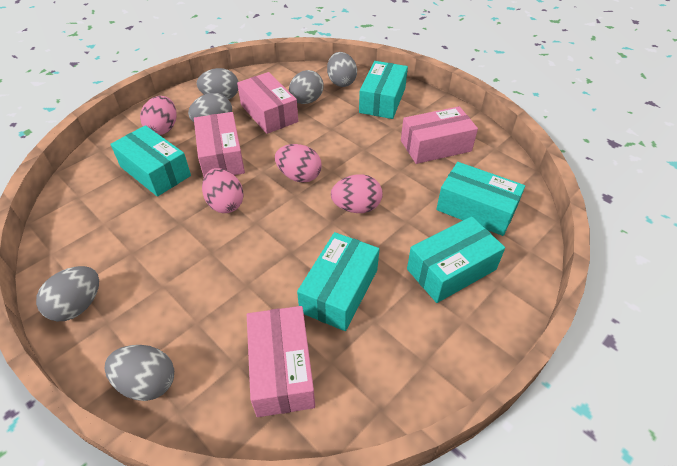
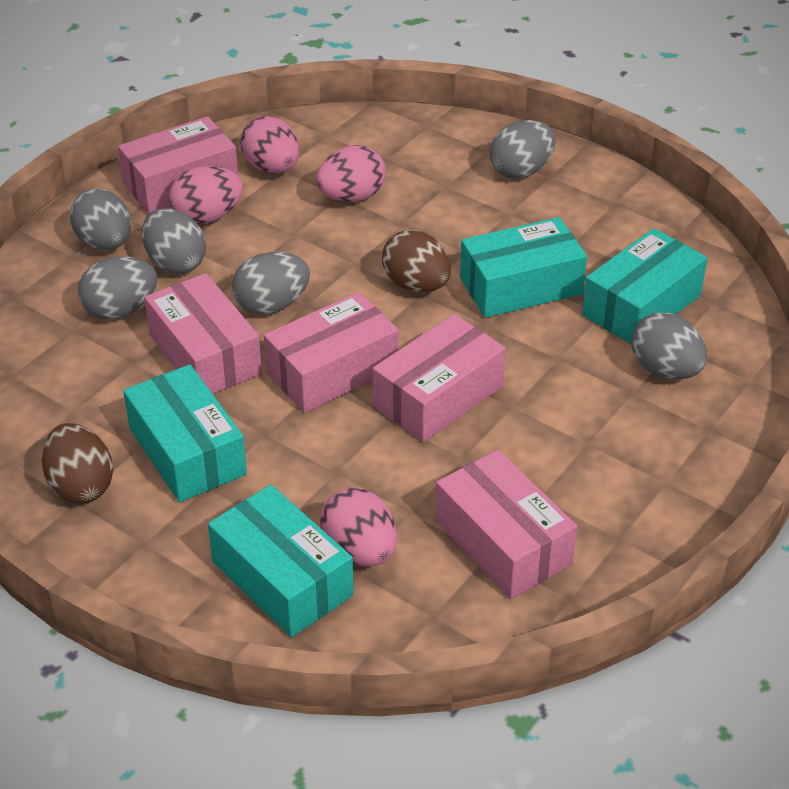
brown egg: none = 0 -> [42,423,113,503] [382,230,451,292] = 2
pink box: [194,112,245,177] [237,72,298,134] [247,306,315,417] [401,106,478,164] = 4 -> [118,116,238,214] [144,273,262,394] [264,292,399,413] [373,314,506,442] [435,450,577,599] = 5
turquoise box: [110,125,191,197] [297,232,379,331] [359,61,408,119] [407,216,505,303] [436,162,525,236] = 5 -> [123,364,247,502] [208,484,354,637] [460,217,587,318] [582,228,707,344] = 4

